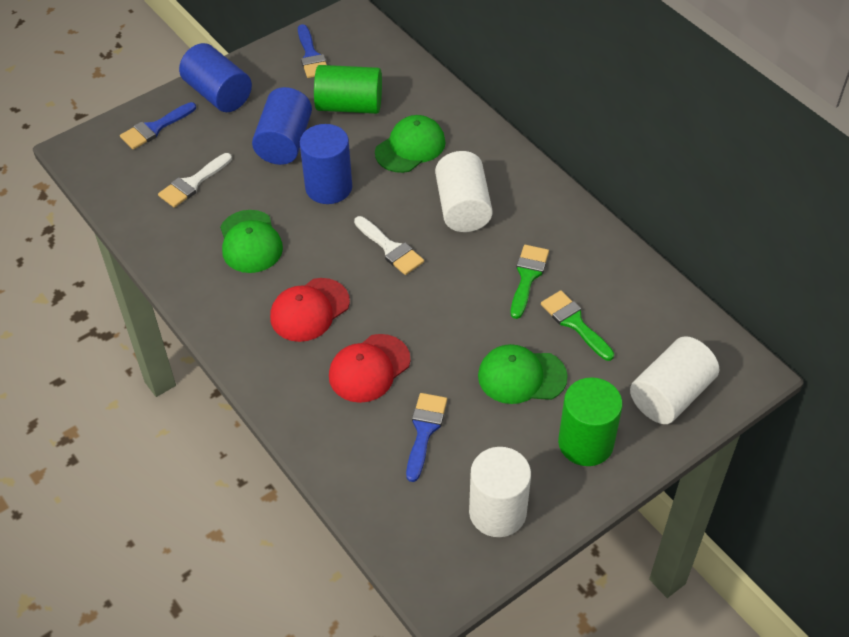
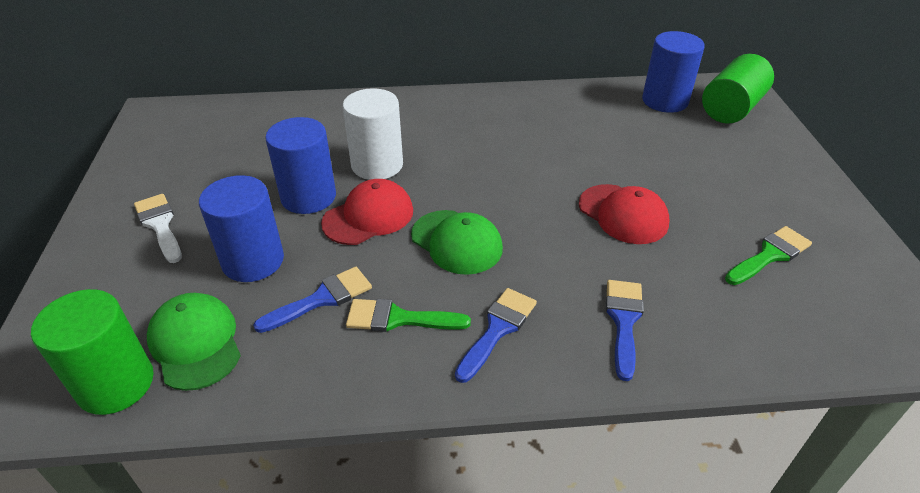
green cap: [220,210,283,273] [375,115,446,173] [478,344,568,404] = 3 -> [147,293,241,391] [411,210,503,275] = 2
white brush: [158,153,232,208] [354,216,424,275] = 2 -> [134,194,182,263] = 1
white cylinder: [435,151,493,232] [469,447,531,537] [630,336,719,424] = 3 -> [343,88,403,180] = 1

